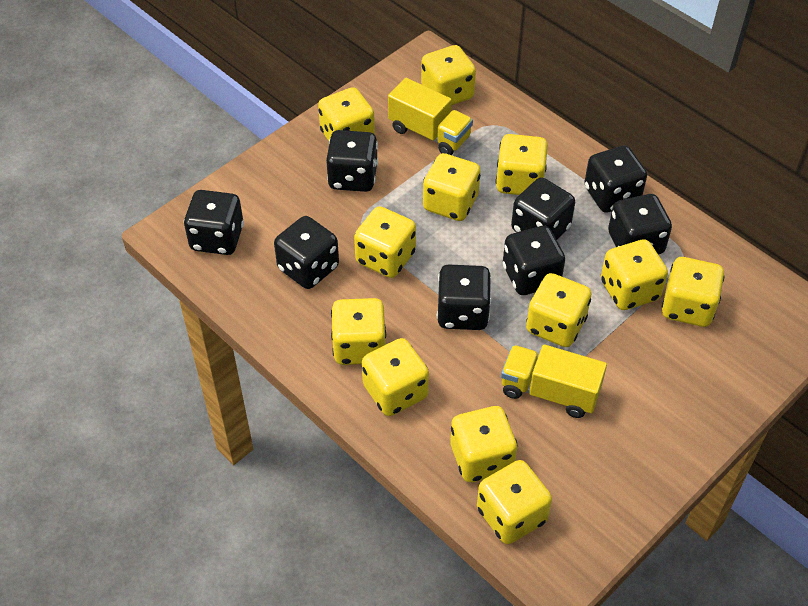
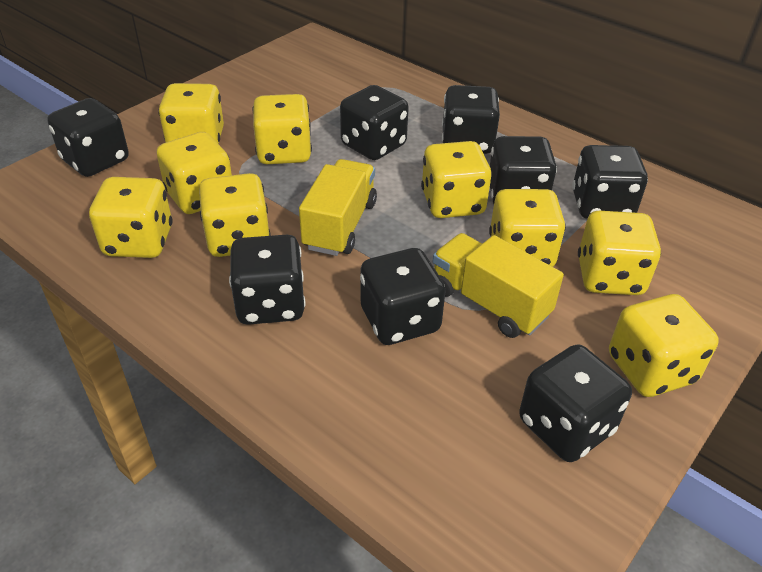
yellow dice: [318,87,375,141] [331,298,386,365] [354,206,416,278] [362,338,429,416] [421,45,476,105] [423,153,481,221] [451,406,517,482] [477,460,552,544] [496,134,548,195] [526,273,591,347] [601,239,668,310] [662,257,725,327] = 12 -> [89,177,173,258] [157,132,232,214] [158,83,224,144] [199,173,271,257] [252,94,312,164] [421,141,492,218] [489,189,566,267] [578,211,661,295] [609,294,719,397] = 9

